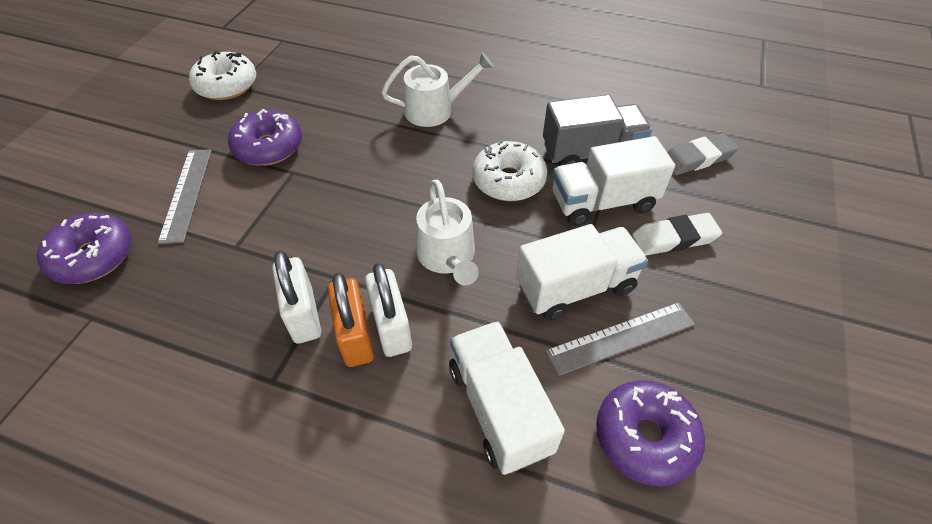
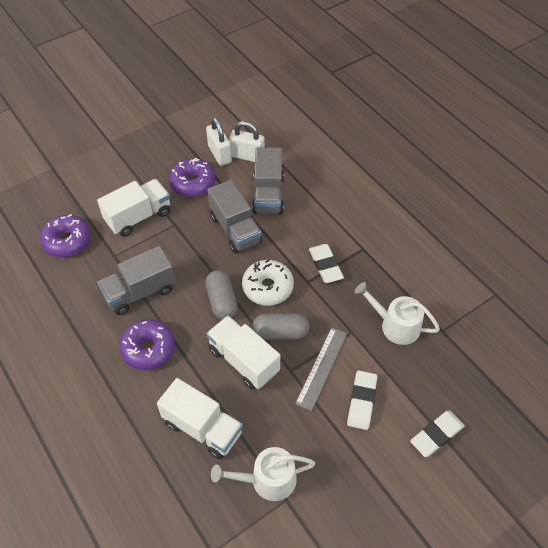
grey capsule: none = 0 -> [205,270,238,320] [252,313,309,340] = 2
grey eraser: [667,133,739,175] = 1 -> none = 0
grey ruler: [158,149,212,244] [545,302,695,376] = 2 -> [295,327,347,411] = 1
grey truck: [543,95,652,166] = 1 -> [98,246,176,315] [207,180,262,253] [252,147,284,214] = 3
orange padlock: [328,273,374,367] = 1 -> none = 0
white donut: [189,51,256,100] [472,140,548,201] = 2 -> [242,259,294,306] = 1
white eraser: [632,213,722,256] = 1 -> [309,244,344,283] [347,371,377,430] [410,411,465,457] = 3

